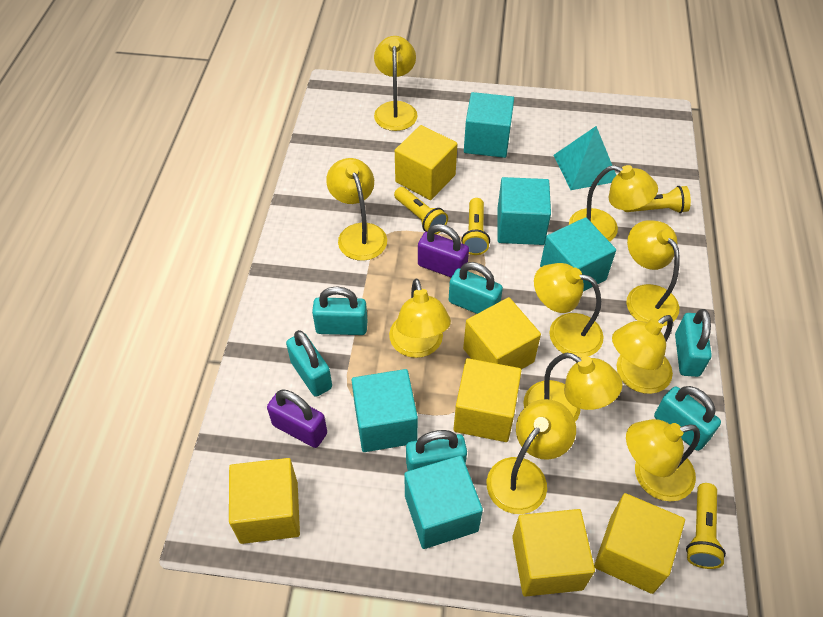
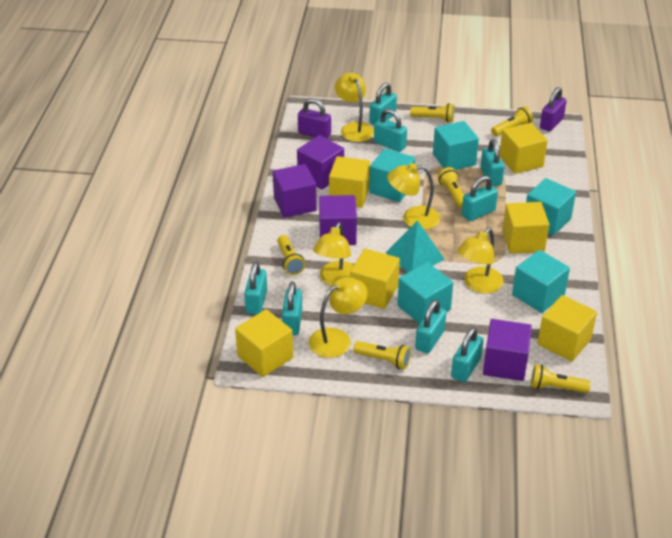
purple cube: none = 0 -> [273,164,317,218] [297,135,344,189] [319,195,357,245] [483,319,532,381] = 4
turquoise padlock: [286,330,332,397] [312,286,368,335] [406,430,467,471] [449,262,503,314] [654,386,721,451] [675,309,712,377] = 6 -> [244,261,267,314] [282,282,302,336] [369,83,397,125] [374,109,407,152] [415,300,446,354] [451,327,483,382] [462,176,498,221] [481,139,504,186] = 8
yellow flashlight: [394,187,448,234] [461,198,490,255] [623,186,691,213] [686,483,726,569] = 4 -> [277,235,305,275] [353,341,411,369] [410,103,455,122] [438,167,464,209] [491,107,533,136] [530,364,591,393] = 6
yellow lamp: [326,158,387,261] [374,36,418,131] [389,279,451,358] [487,399,576,514] [523,353,623,422] [534,263,604,358] [569,165,658,242] [612,315,673,394] [626,220,680,326] [626,419,700,501] = 10 -> [309,277,367,358] [313,222,354,286] [335,73,374,142] [387,163,440,230] [457,228,504,294] = 5

